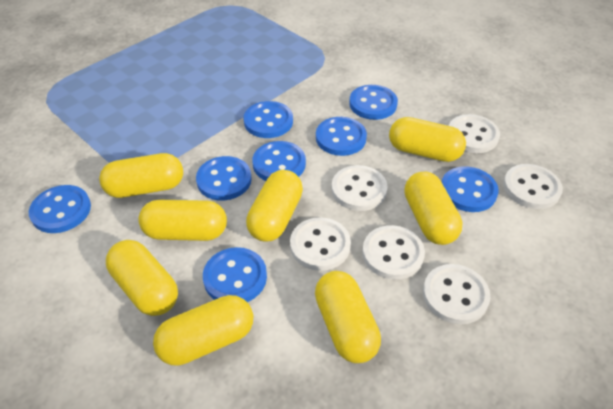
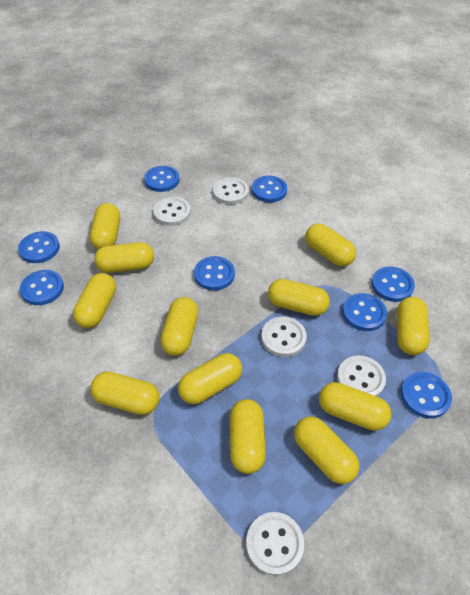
white button: [290,217,351,271] [331,165,388,211] [362,225,425,280] [423,264,491,325] [449,114,500,153] [503,164,563,209] = 6 -> [153,197,191,226] [213,177,249,205] [246,512,304,576] [261,317,307,357] [337,355,386,396] = 5
yellow capsule: [99,153,183,198] [106,240,178,316] [138,200,227,241] [153,295,253,366] [246,170,303,242] [315,271,381,363] [389,117,466,162] [404,172,463,245] = 8 -> [73,273,116,328] [90,203,120,249] [90,371,159,415] [94,242,154,273] [160,297,198,356] [178,353,242,404] [230,399,266,474] [268,279,330,316] [294,417,359,484] [305,223,356,266] [319,382,391,431] [397,297,429,355] = 12

